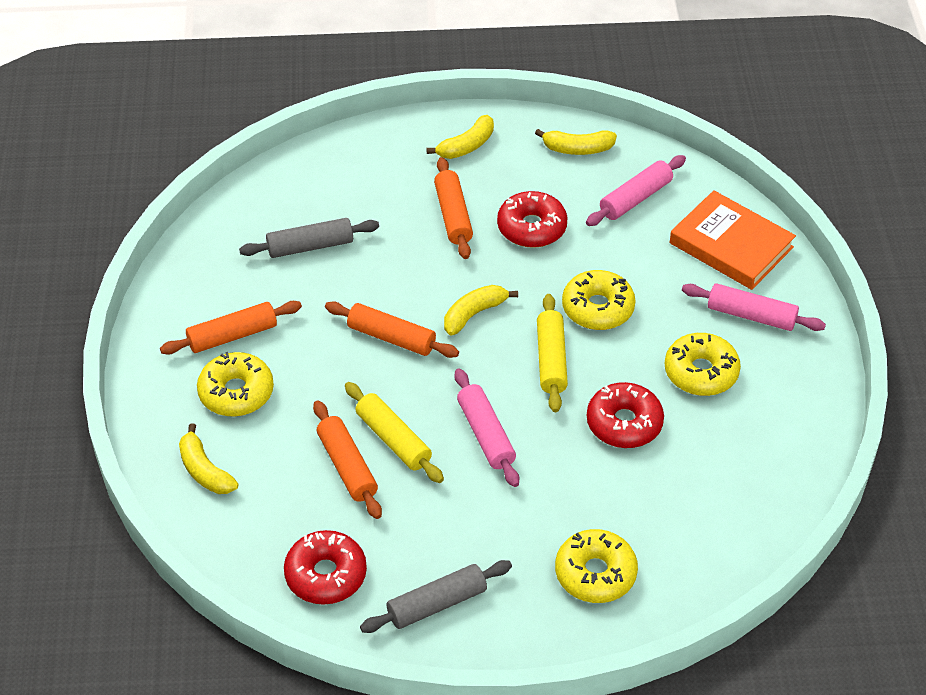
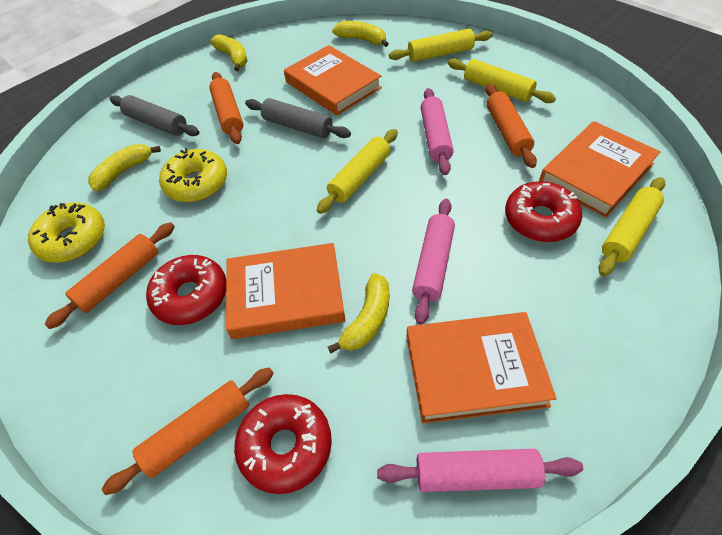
orange book: [670,190,796,290] = 1 -> [226,243,346,339] [284,45,382,116] [406,312,557,424] [539,121,661,218] = 4
yellow donut: [197,352,274,417] [555,529,638,603] [562,270,635,330] [665,333,741,396] = 4 -> [28,202,105,263] [159,148,227,202] = 2
yellow rolling pin: [345,382,444,483] [537,294,568,412] = 2 -> [317,129,398,214] [389,29,493,62] [448,59,556,103] [599,177,665,276] = 4

